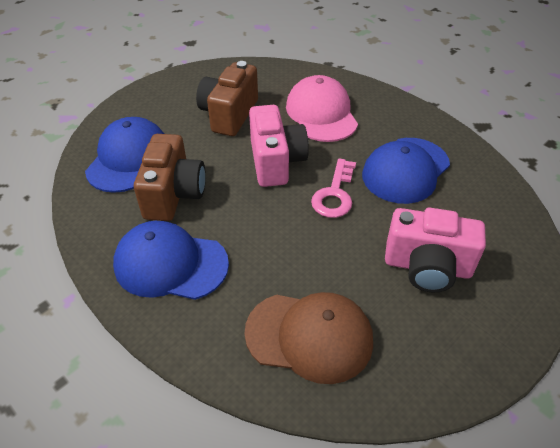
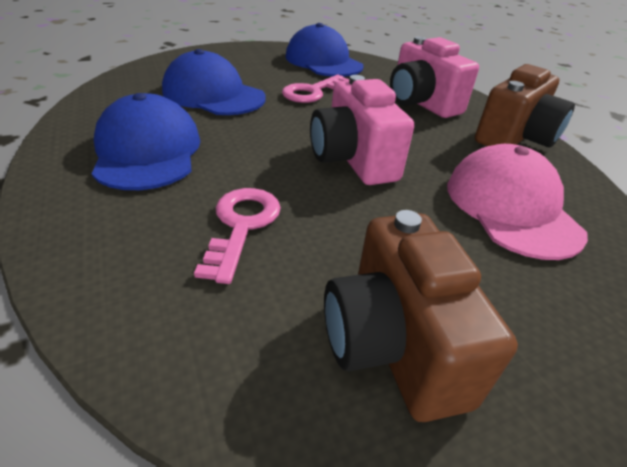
brown cap: [244,292,373,384] = 1 -> none = 0
pink key: [311,158,356,218] = 1 -> [194,188,281,284] [282,75,350,103] = 2

